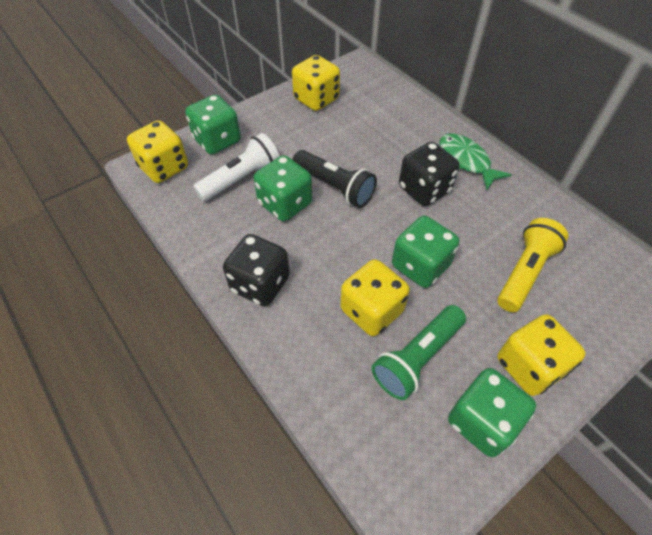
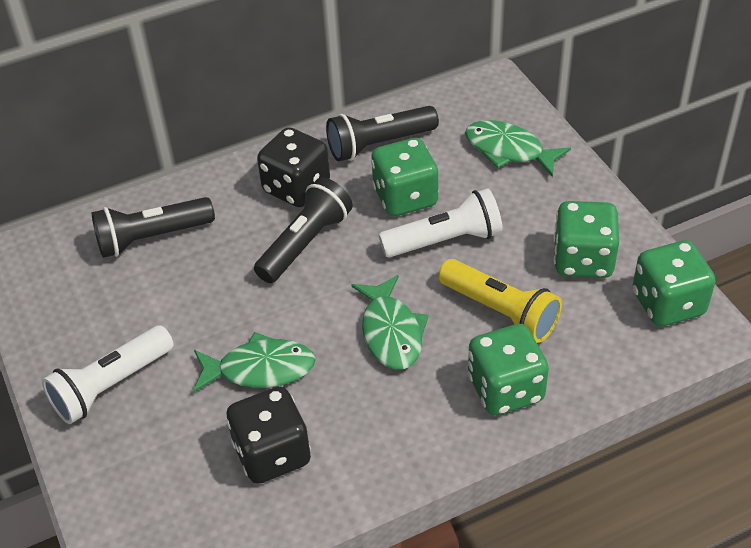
black flashlight: [293,150,377,208] = 1 -> [92,197,215,258] [254,177,353,283] [326,106,439,162] = 3
green fish: [439,133,512,190] = 1 -> [193,332,316,393] [351,275,428,370] [465,120,571,177] = 3
green flashlight: [372,305,466,400] = 1 -> none = 0
white flashlight: [193,133,280,201] = 1 -> [42,325,174,424] [379,188,503,258] = 2
yellow dice: [127,120,188,183] [292,55,340,111] [340,259,410,336] [497,314,586,396] = 4 -> none = 0

